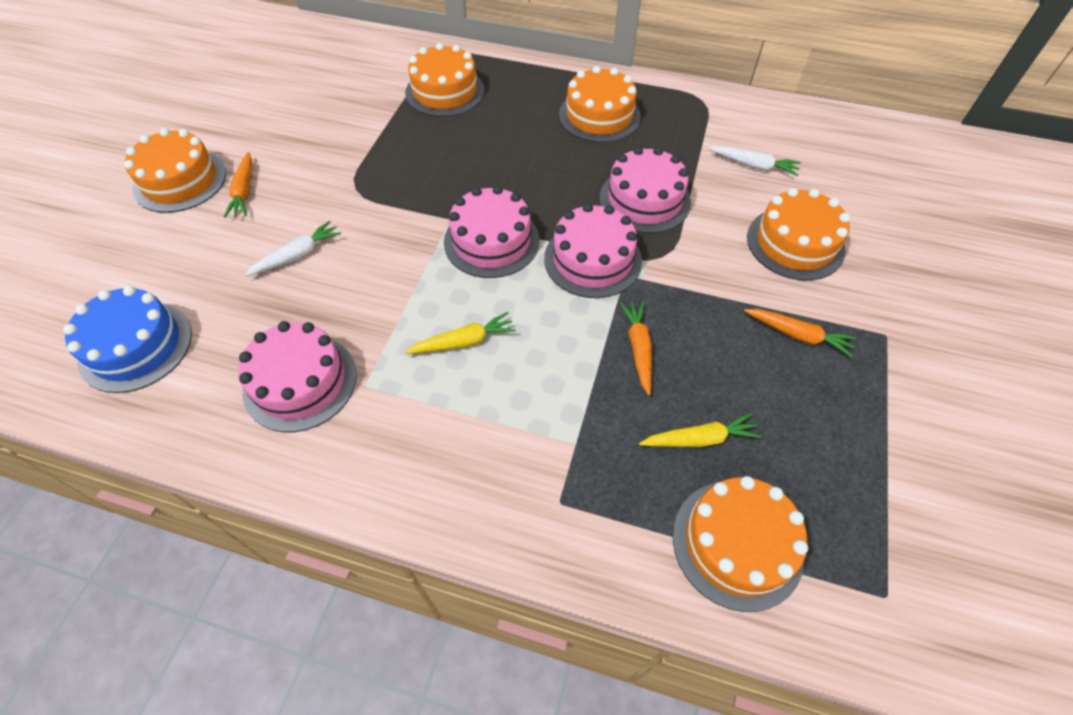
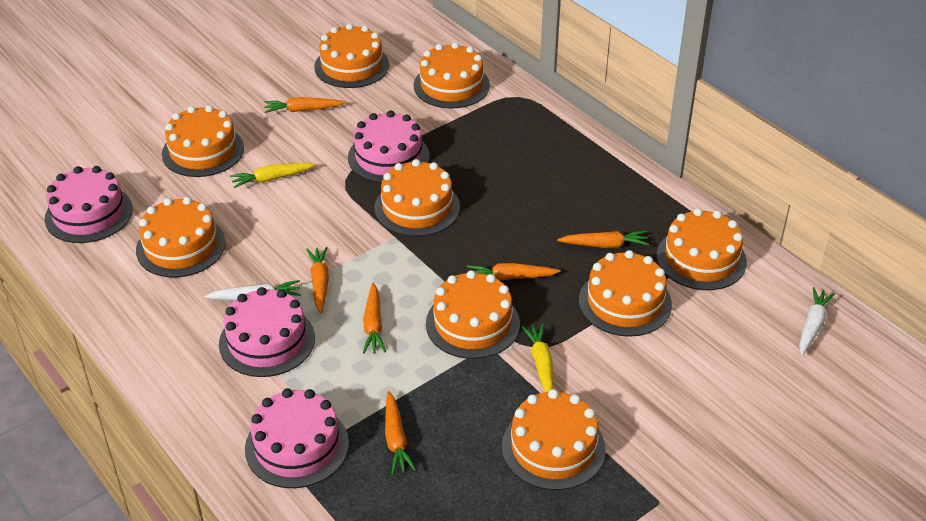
blue cake: [63,286,192,393] = 1 -> none = 0
orange cake: [124,128,226,213] [405,43,484,117] [559,66,641,143] [673,476,808,612] [747,188,850,280] = 5 -> [136,197,226,277] [162,105,244,177] [314,23,389,88] [374,159,460,237] [414,42,490,109] [426,270,520,359] [502,389,606,490] [579,250,672,337] [656,208,747,290] = 9
orange carrot: [224,152,252,218] [620,301,652,396] [744,309,857,357] = 3 -> [265,97,345,113] [306,247,329,314] [363,283,386,354] [385,391,417,475] [467,263,561,280] [557,231,649,248] = 6

